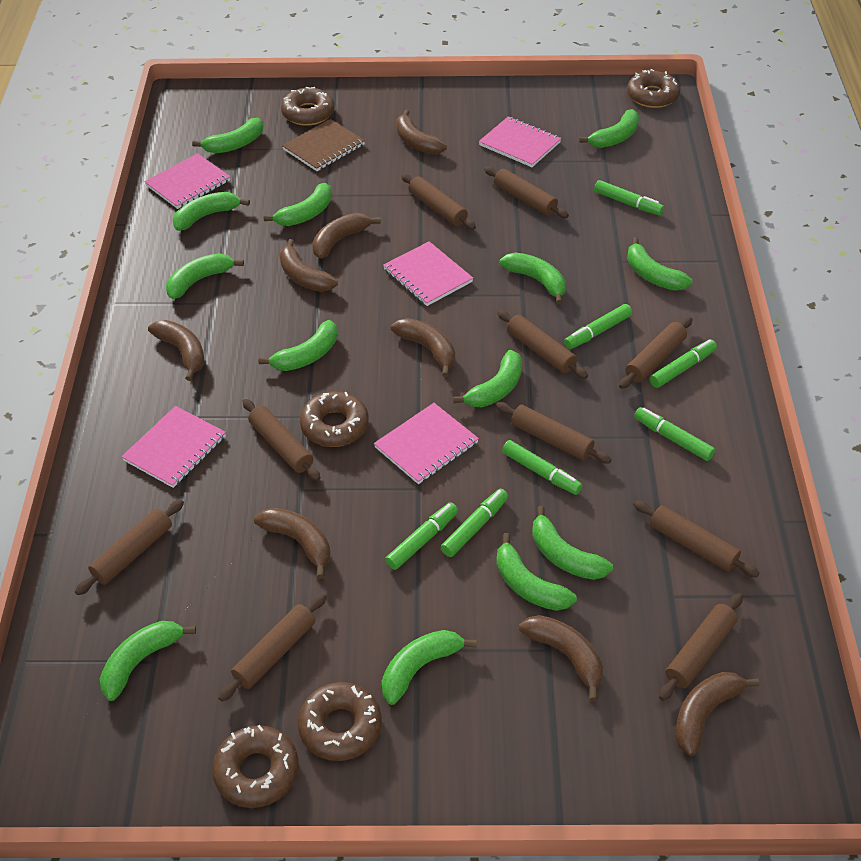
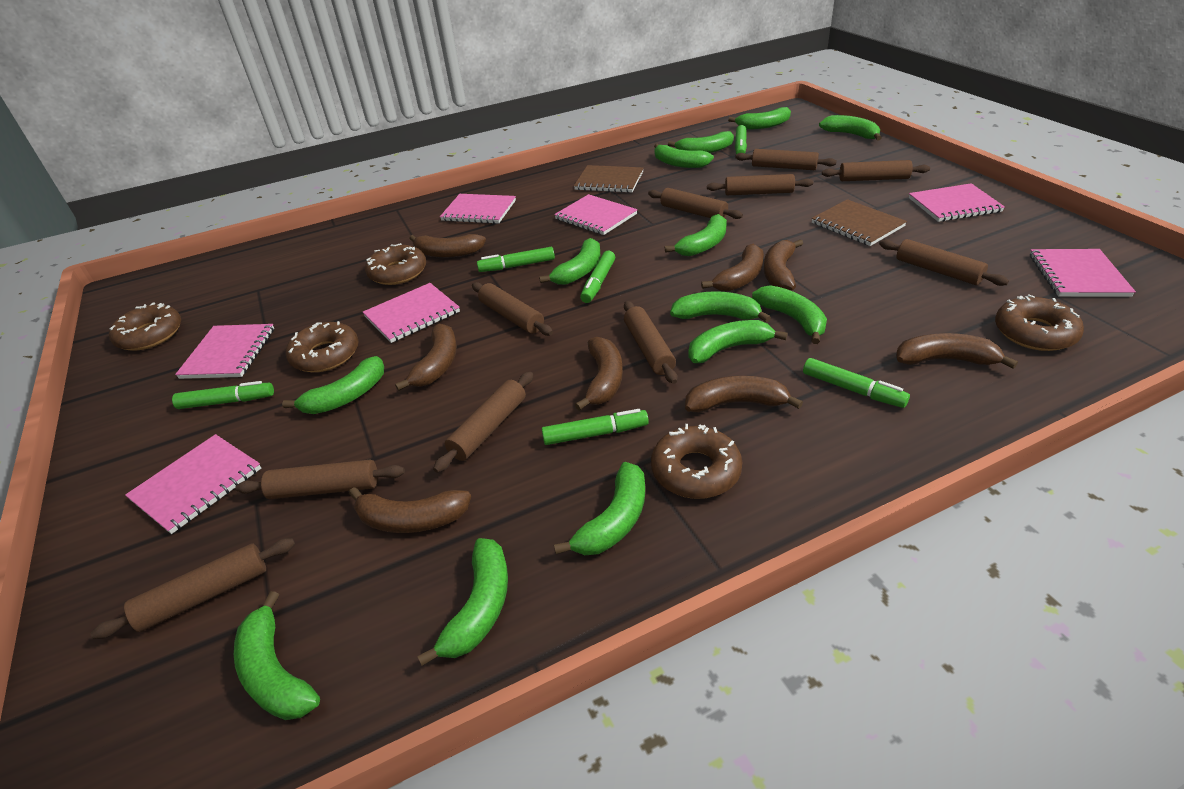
brown notebook: [282,119,365,171] = 1 -> [574,165,643,193] [812,199,907,246] = 2
green marker: [385,502,458,570] [441,489,508,557] [502,440,582,495] [564,304,632,349] [594,180,664,215] [634,407,715,461] [650,339,717,388] = 7 -> [172,381,274,409] [477,247,555,272] [542,409,649,445] [580,250,615,303] [735,125,747,154] [803,358,910,408] = 6
pink notebook: [121,406,226,488] [144,153,230,209] [374,403,479,484] [383,241,473,306] [479,116,561,167] = 5 -> [125,434,261,534] [175,324,274,379] [363,283,460,343] [440,194,516,224] [554,194,638,235] [909,183,1005,222] [1030,249,1136,297] = 7

